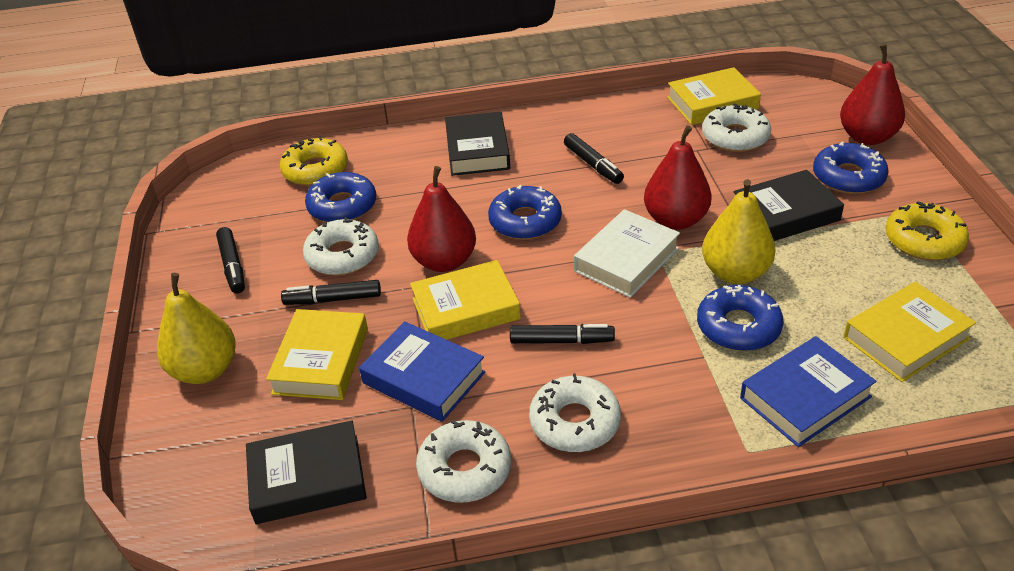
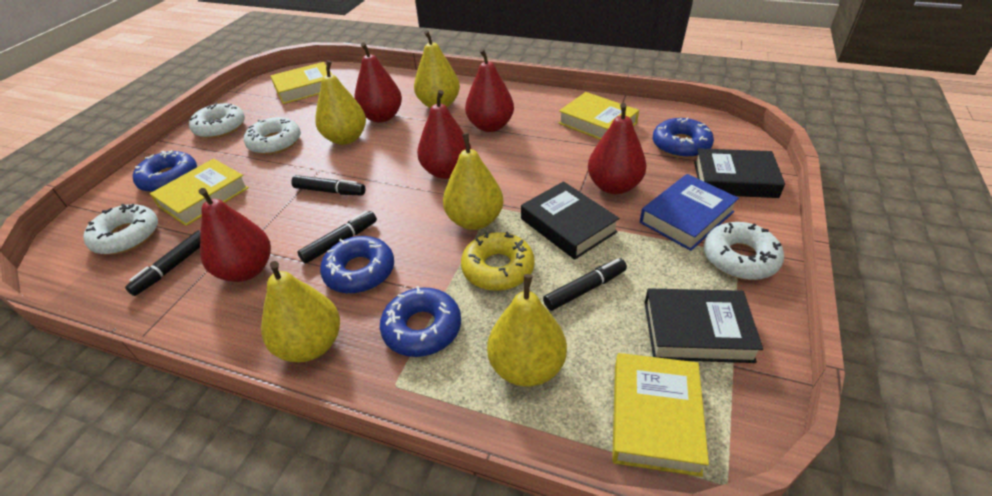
blue book: [359,321,485,422] [740,336,877,447] = 2 -> [640,174,739,251] = 1
red pear: [407,166,476,272] [644,125,712,230] [840,44,905,145] = 3 -> [199,188,271,282] [354,43,402,123] [417,90,471,179] [465,49,514,132] [588,103,647,194] = 5
white book: [574,209,680,298] = 1 -> none = 0
yellow donut: [280,136,348,186] [885,201,969,260] = 2 -> [461,231,535,291] = 1
yellow pear: [157,273,236,384] [702,179,775,284] = 2 -> [261,261,340,362] [315,60,366,145] [414,30,460,108] [443,133,503,230] [487,274,567,387] = 5

